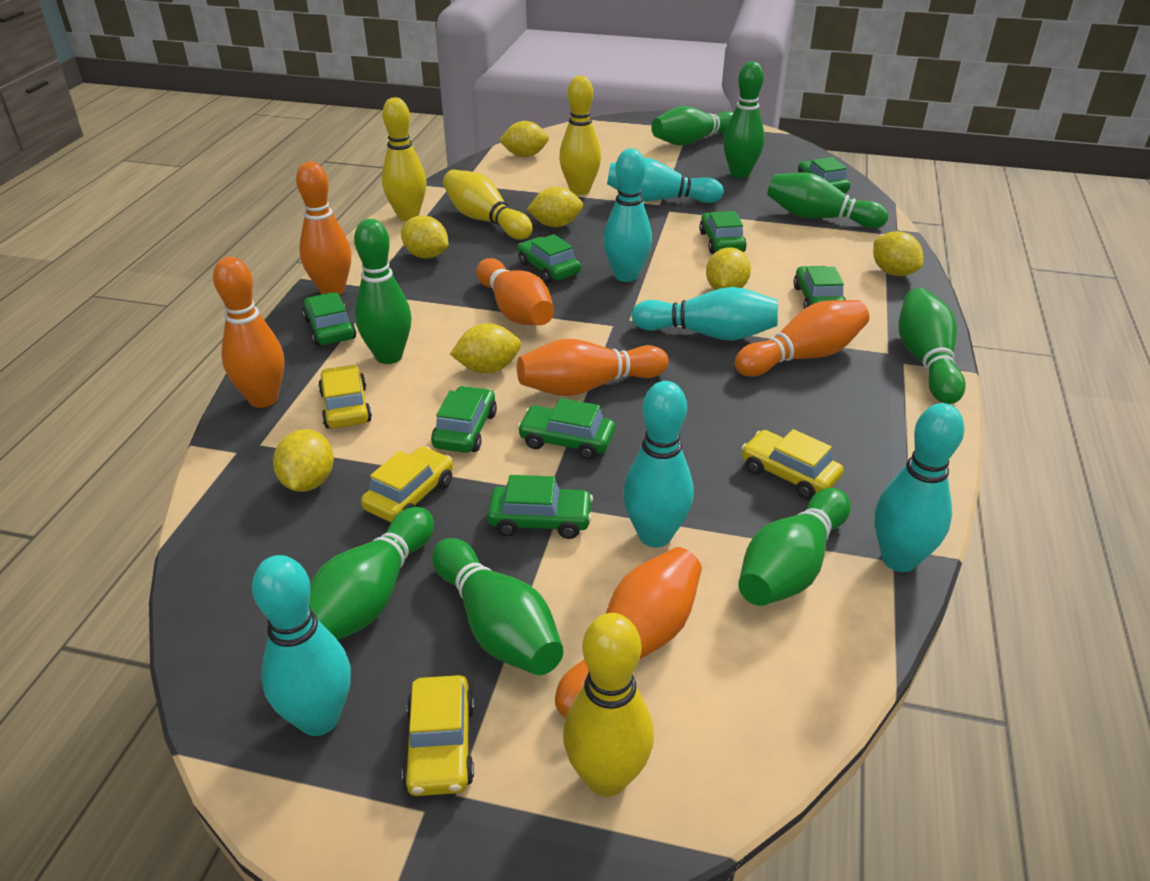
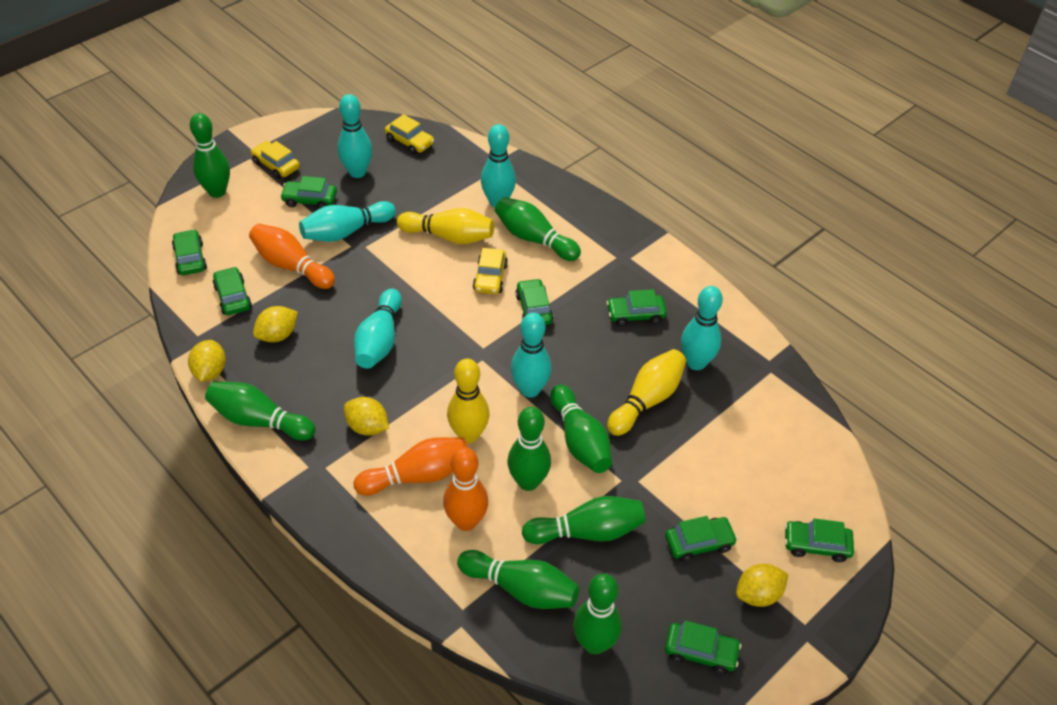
orange bowling pin: [213,257,284,408] [296,162,351,295] [476,258,554,325] [517,339,669,396] [555,547,702,718] [735,300,869,377] = 6 -> [249,224,335,289] [354,437,468,496] [443,447,488,531] = 3
yellow bowling pin: [382,97,427,221] [443,170,533,240] [559,76,601,195] [563,613,654,797] = 4 -> [397,208,494,244] [447,358,490,443] [607,349,686,436] = 3
yellow car: [318,365,372,429] [361,446,453,522] [402,675,474,796] [742,429,843,499] = 4 -> [251,141,300,179] [385,114,434,155] [473,248,508,294] = 3
yellow lemon: [273,429,334,492] [401,216,449,258] [450,323,521,374] [499,121,549,157] [526,187,583,227] [706,247,751,290] [873,231,923,276] = 7 -> [188,340,226,382] [253,306,298,342] [344,397,389,436] [736,564,788,607] = 4

